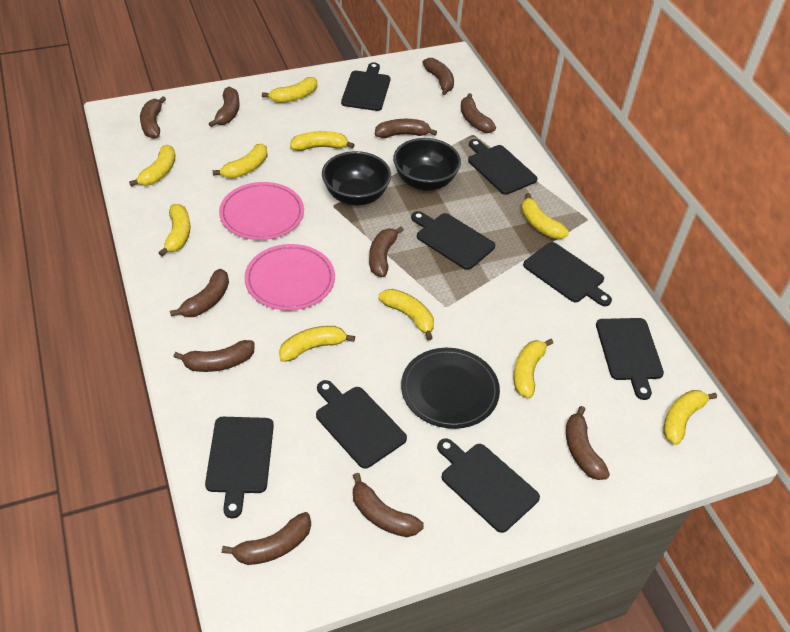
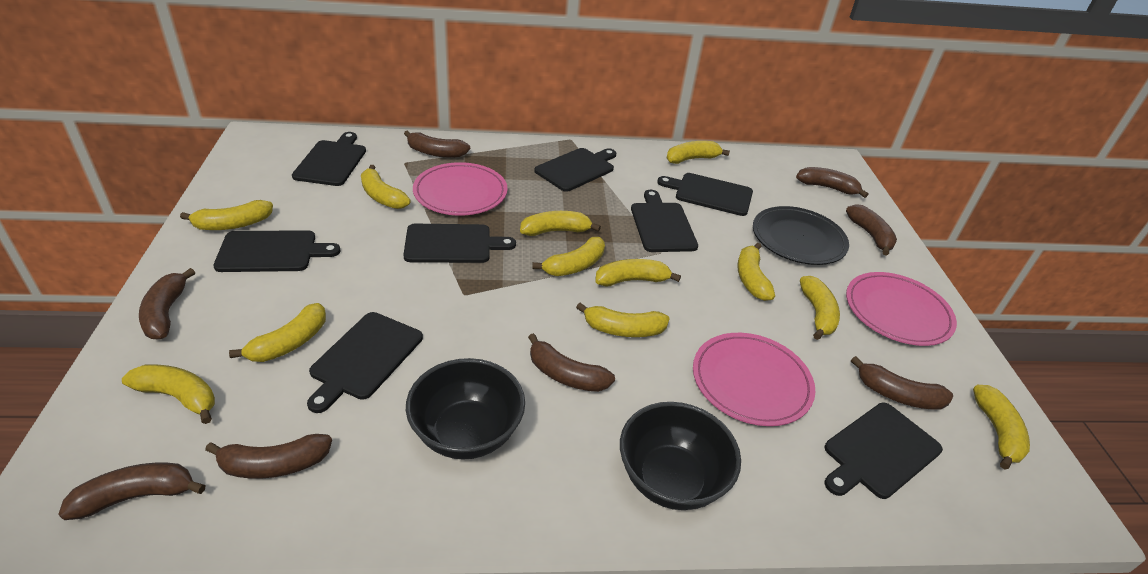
brown banana: [140,96,166,139] [170,269,229,317] [173,340,255,372] [208,87,239,127] [222,512,311,565] [353,473,424,537] [369,226,404,277] [375,119,437,138] [422,58,454,95] [461,93,496,133] [566,406,610,480] = 11 -> [58,463,206,520] [139,268,195,340] [205,434,332,479] [404,131,470,158] [528,333,615,392] [796,167,868,198] [846,204,897,256] [851,356,953,410] = 8
pink plate: [219,182,304,240] [244,244,335,311] = 2 -> [413,162,508,216] [693,333,815,426] [846,272,957,346] = 3
yellow banana: [129,145,175,187] [158,204,190,256] [213,144,268,179] [262,77,317,103] [279,326,355,362] [290,131,355,151] [378,289,434,340] [513,339,553,398] [521,193,569,239] [663,390,717,445] = 10 -> [122,364,215,424] [180,200,273,230] [229,303,326,362] [361,165,411,209] [520,211,601,236] [532,237,605,276] [576,303,670,337] [596,259,681,287] [667,141,730,164] [737,243,775,301] [800,276,840,340] [973,385,1030,469] = 12

